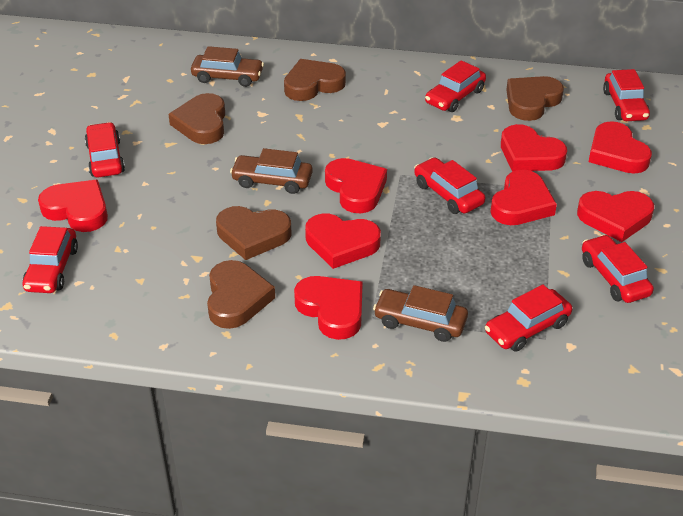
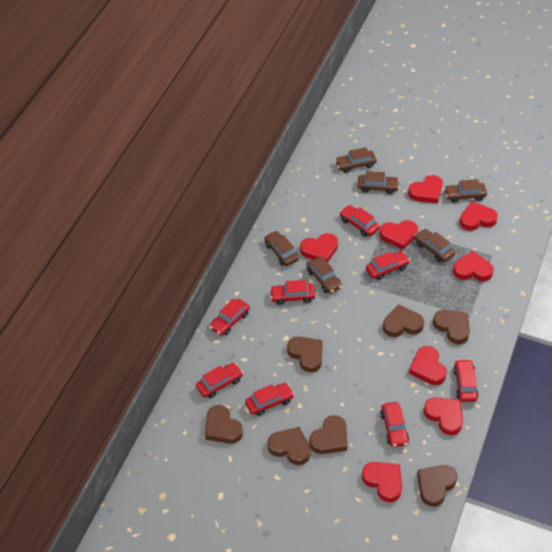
brown car: [191,46,264,87] [230,148,313,194] [373,285,468,342] = 3 -> [264,231,299,266] [306,257,342,294] [335,147,377,173] [358,171,399,194] [415,229,455,262] [444,179,487,203] = 6
brown heart: [168,93,225,144] [207,260,275,329] [216,206,291,260] [284,59,346,101] [506,76,564,121] = 5 -> [205,405,243,444] [268,427,311,465] [287,337,323,372] [309,415,347,454] [383,304,424,337] [417,465,457,507] [433,310,470,344] = 7
red car: [23,226,78,293] [85,122,125,177] [414,157,485,214] [425,60,486,112] [485,284,572,352] [582,234,654,303] [603,69,650,121] = 7 -> [196,363,243,398] [209,299,250,336] [245,383,294,416] [269,280,315,305] [340,205,380,237] [366,251,410,280] [380,402,409,447] [453,359,479,402] = 8

